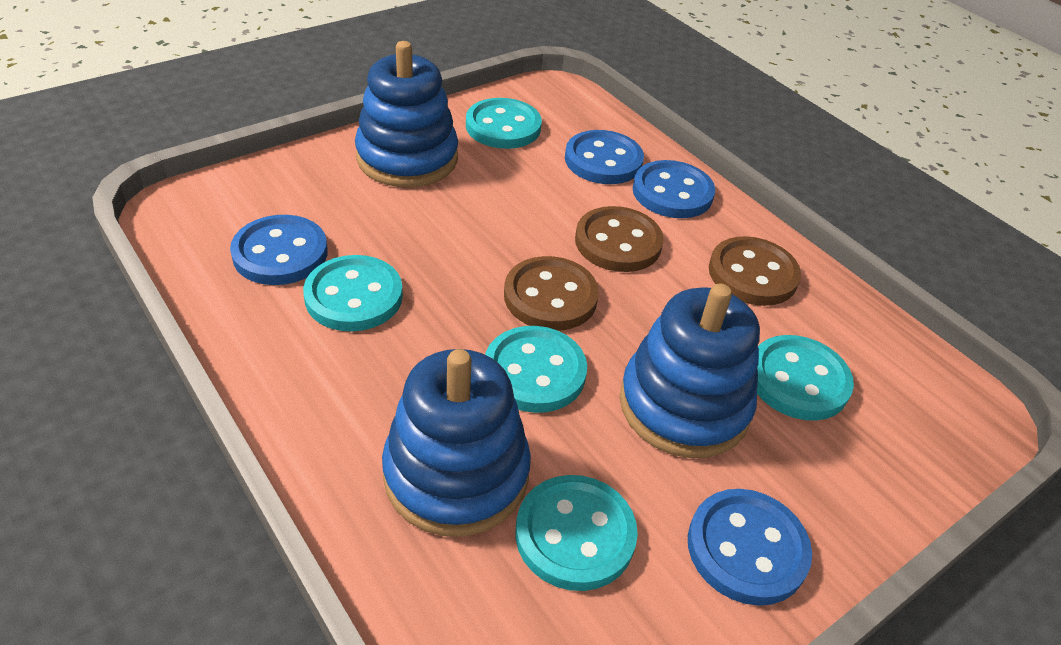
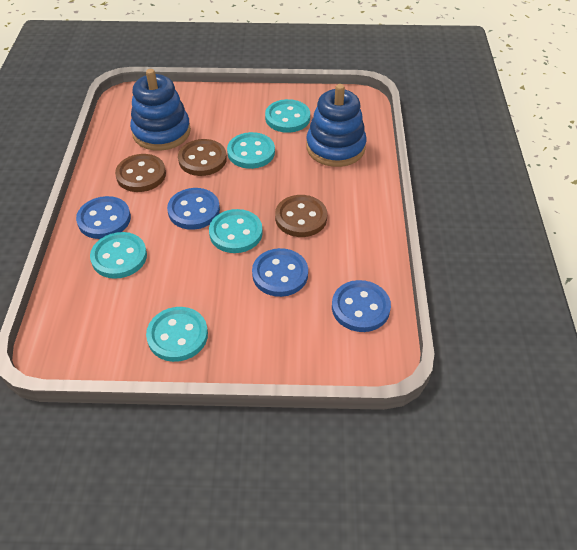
blue stacking toy: [355,41,458,187] [382,349,531,537] [620,284,760,458] = 3 -> [130,69,191,151] [306,84,366,167] = 2

